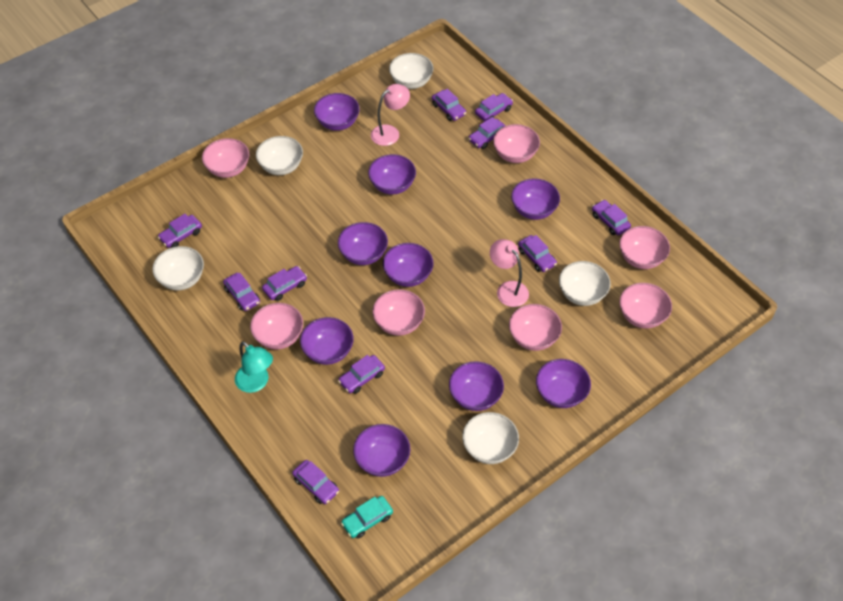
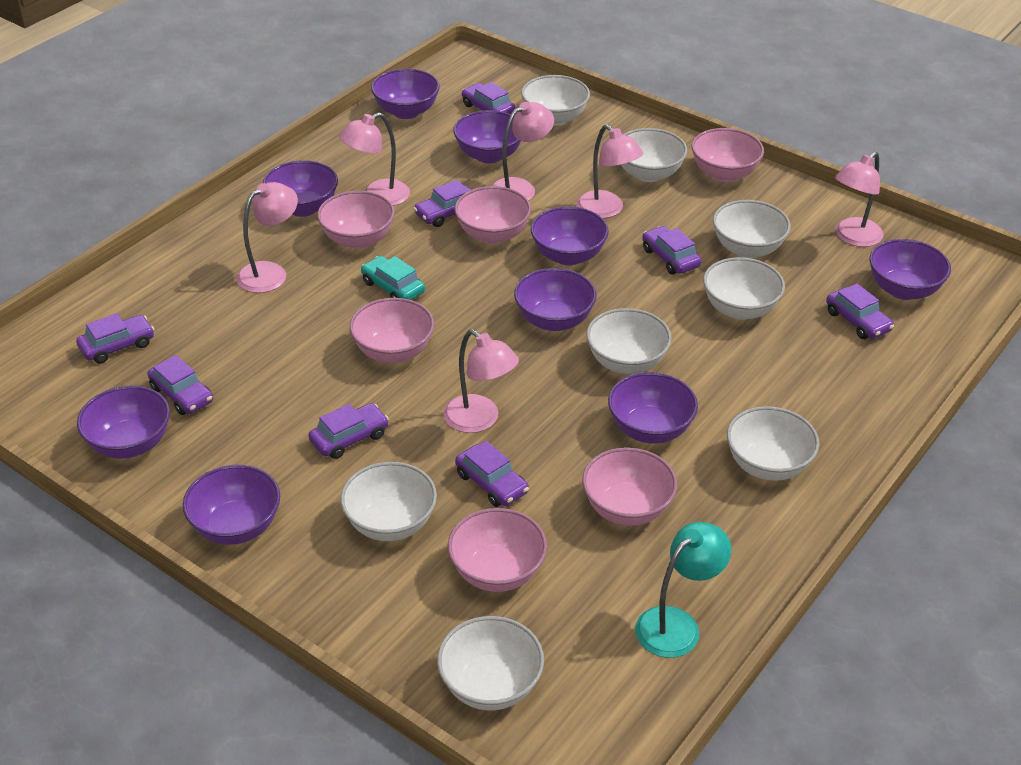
pink bowl: [202,138,249,178] [250,303,303,350] [373,289,425,336] [493,124,540,163] [509,304,562,351] [619,226,670,269] [619,283,672,328] = 7 -> [317,191,395,249] [350,298,434,363] [448,508,547,592] [455,186,531,244] [582,447,677,526] [692,128,764,182] = 6
pink lamp: [371,84,410,146] [490,239,529,307] = 2 -> [236,182,298,293] [339,113,410,206] [443,329,519,433] [491,102,554,201] [577,125,643,219] [835,152,884,247] = 6
purple car: [158,214,202,248] [223,273,260,311] [262,266,307,301] [292,460,339,504] [338,355,385,394] [432,89,466,121] [468,117,506,149] [475,93,513,121] [518,235,557,272] [592,200,631,235] = 10 -> [76,313,154,364] [148,355,213,415] [308,403,389,459] [414,180,471,227] [455,441,529,507] [462,82,516,114] [642,226,701,274] [826,284,894,339] = 8
white bowl: [152,246,204,290] [256,136,303,175] [389,53,433,89] [462,412,519,464] [559,261,611,306] = 5 -> [340,462,437,541] [437,616,544,711] [521,75,590,126] [586,308,672,374] [621,128,687,182] [703,257,785,320] [713,200,791,258] [727,406,819,481] = 8

